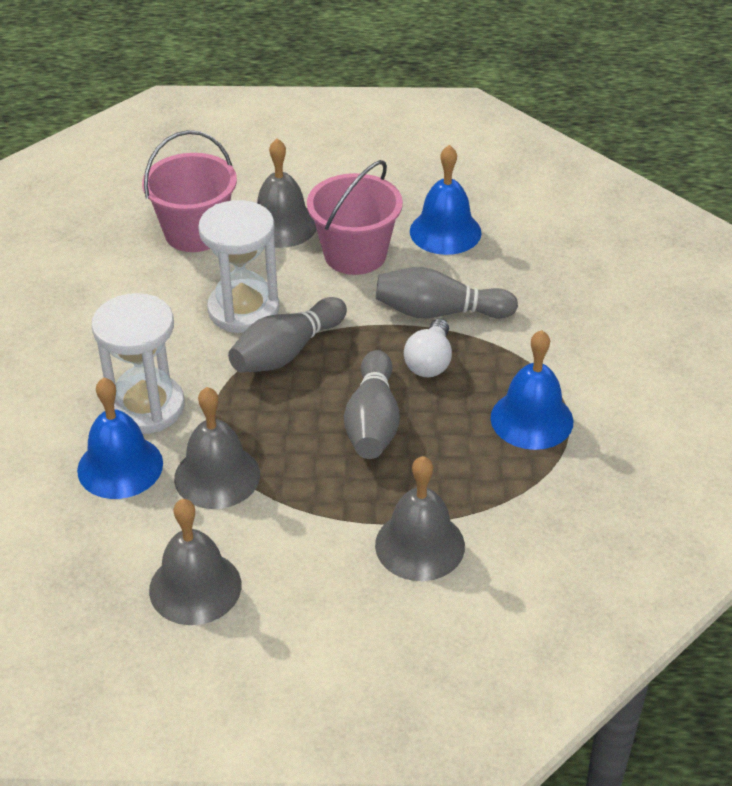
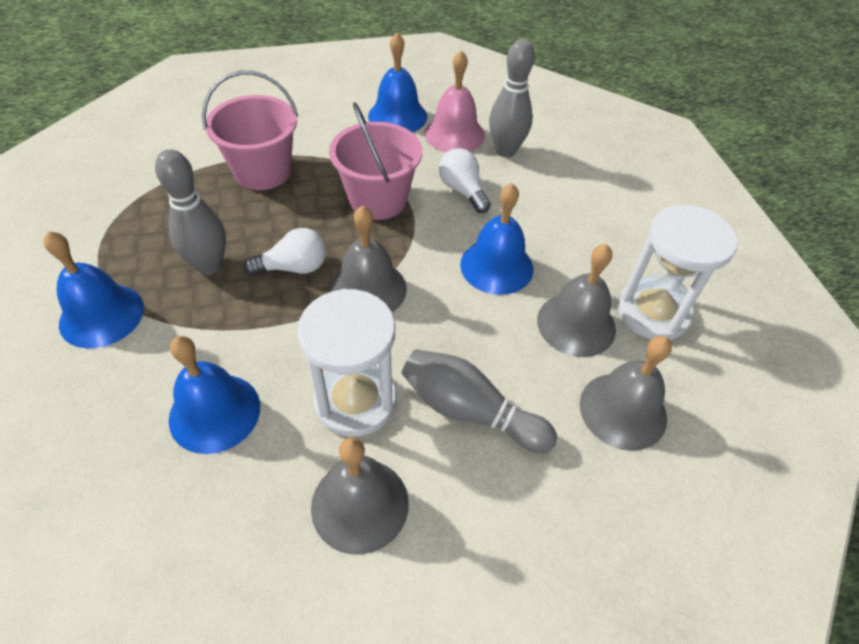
blue bell: [77,378,163,499] [410,145,482,255] [491,330,573,450] = 3 -> [44,231,144,349] [169,336,260,454] [368,32,427,132] [460,183,533,295] = 4
pink bell: none = 0 -> [424,50,485,152] = 1
white light bulb: [404,319,452,377] = 1 -> [244,228,326,275] [439,148,491,213] = 2

